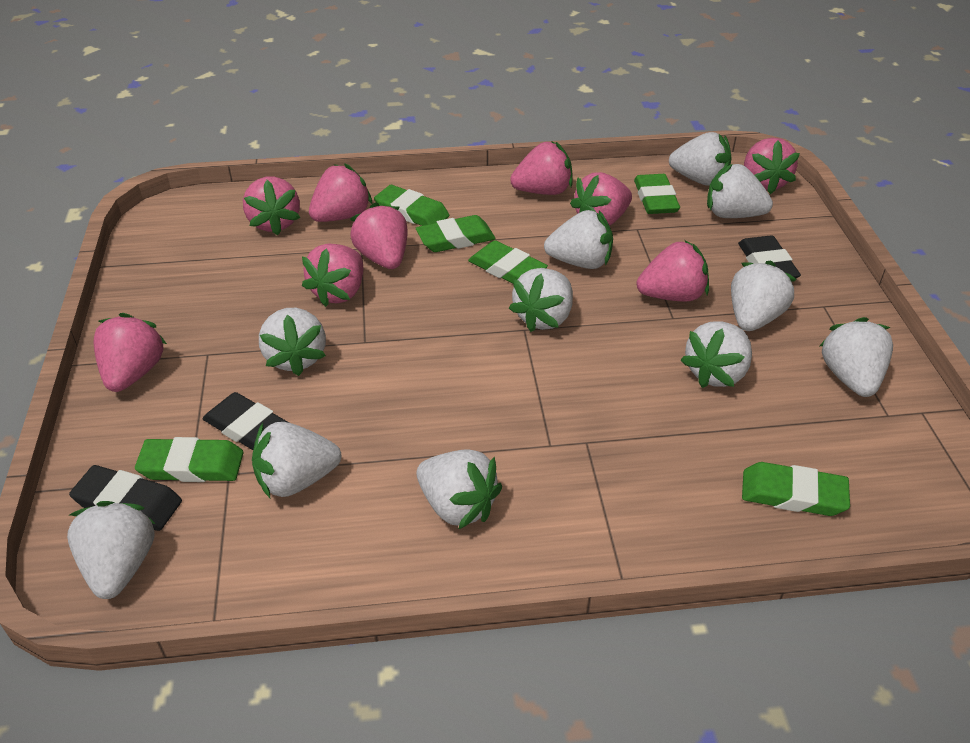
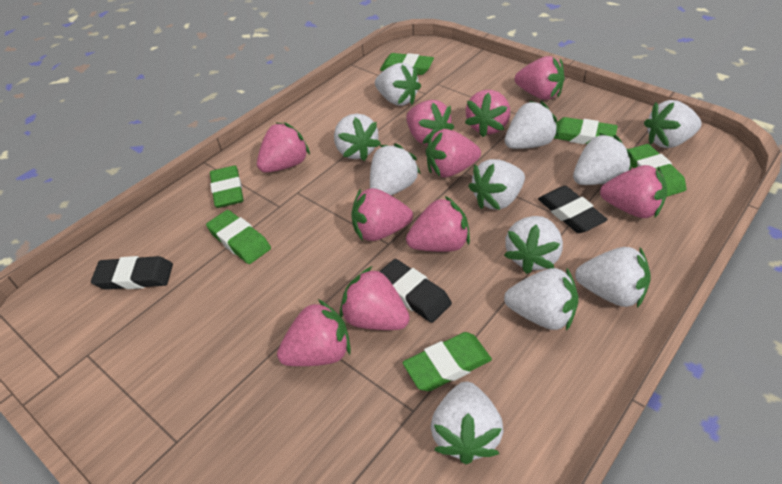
pink strawberry: [94,313,167,392] [243,177,300,235] [302,244,363,307] [309,163,372,222] [350,202,408,269] [510,141,573,195] [570,172,632,226] [637,240,709,302] [744,138,800,194] = 9 -> [257,122,310,173] [277,299,351,366] [340,266,410,330] [351,188,413,241] [406,100,454,145] [406,196,470,252] [426,129,481,177] [465,90,510,137] [515,56,565,100] [600,165,667,218] = 10

